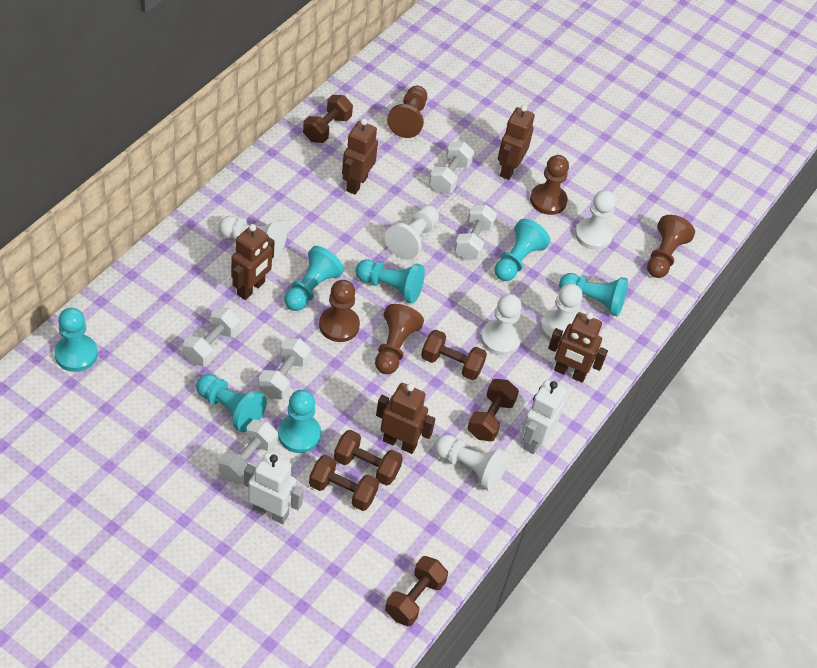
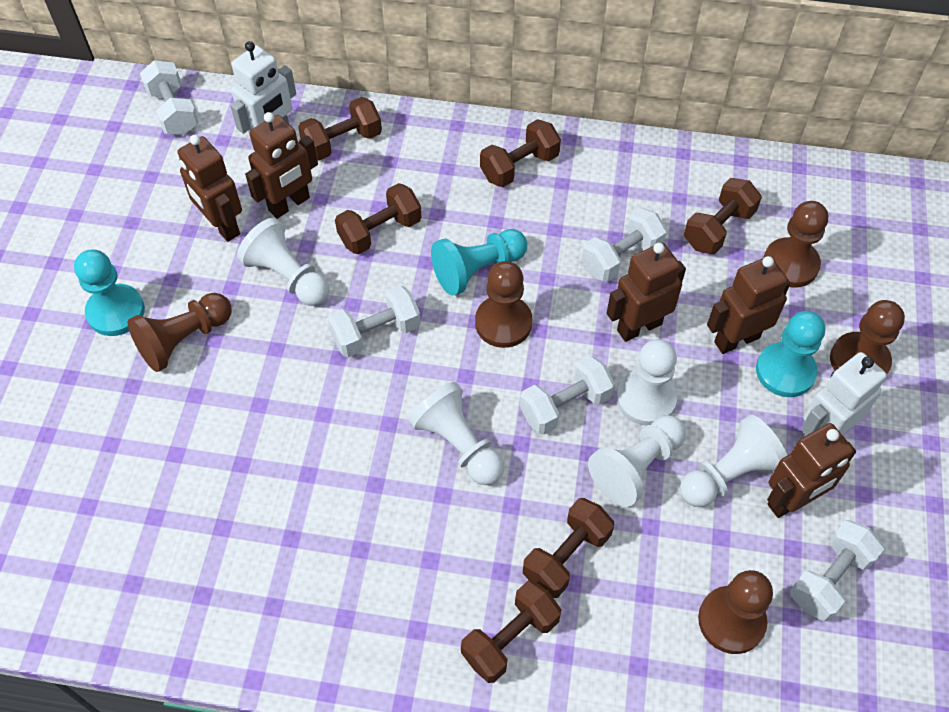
turquoise pawn: [54,308,98,372] [196,374,267,432] [278,390,321,453] [284,246,344,311] [355,259,425,303] [495,219,550,281] [559,273,628,317] = 7 -> [74,250,145,336] [431,229,527,296] [756,311,825,397] = 3
white pawn: [219,216,287,259] [385,205,439,260] [434,434,509,491] [481,294,522,356] [540,284,583,341] [575,190,616,250] = 6 -> [237,218,329,306] [409,382,504,485] [588,415,686,506] [616,339,677,426] [680,415,787,507] = 5

